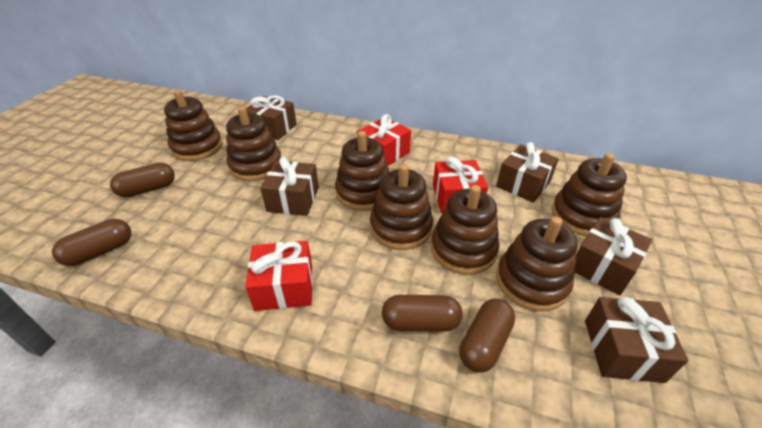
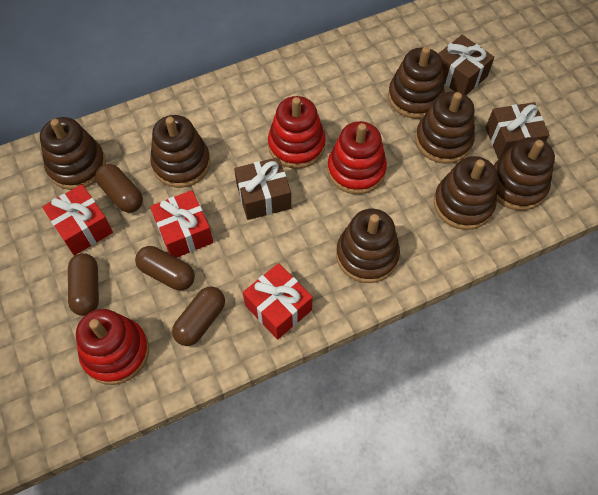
brown gift: [246,95,297,140] [260,157,319,216] [496,142,559,203] [575,217,652,295] [585,297,688,383] = 5 -> [234,157,291,220] [438,35,495,95] [486,102,549,160] = 3
red stacking toy: none = 0 -> [76,309,149,385] [268,96,326,169] [327,121,387,194] = 3

